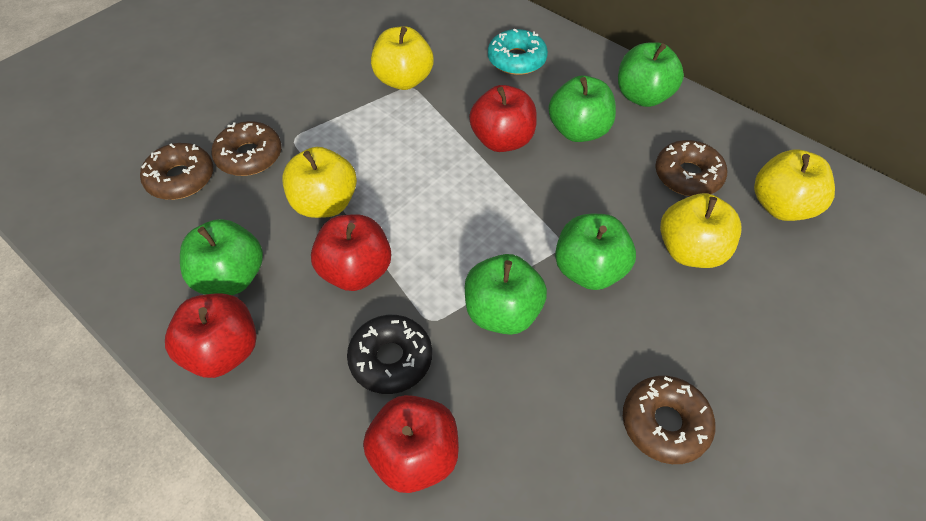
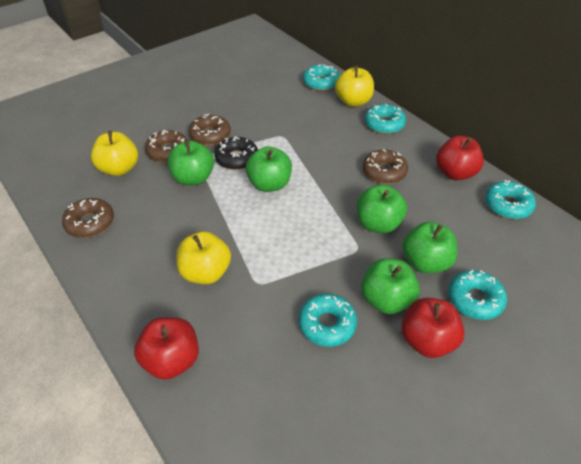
red apple: [165,294,257,378] [311,214,391,291] [363,395,459,493] [469,85,537,152] = 4 -> [134,317,199,380] [401,298,465,358] [436,136,484,180] = 3
turquoise donut: [488,28,548,75] = 1 -> [299,294,357,347] [303,64,340,91] [365,104,406,134] [448,270,507,320] [485,180,536,219] = 5
yellow apple: [282,147,357,218] [371,26,434,90] [660,193,742,268] [754,149,835,221] = 4 -> [91,131,138,176] [176,231,231,284] [335,65,374,107] = 3

